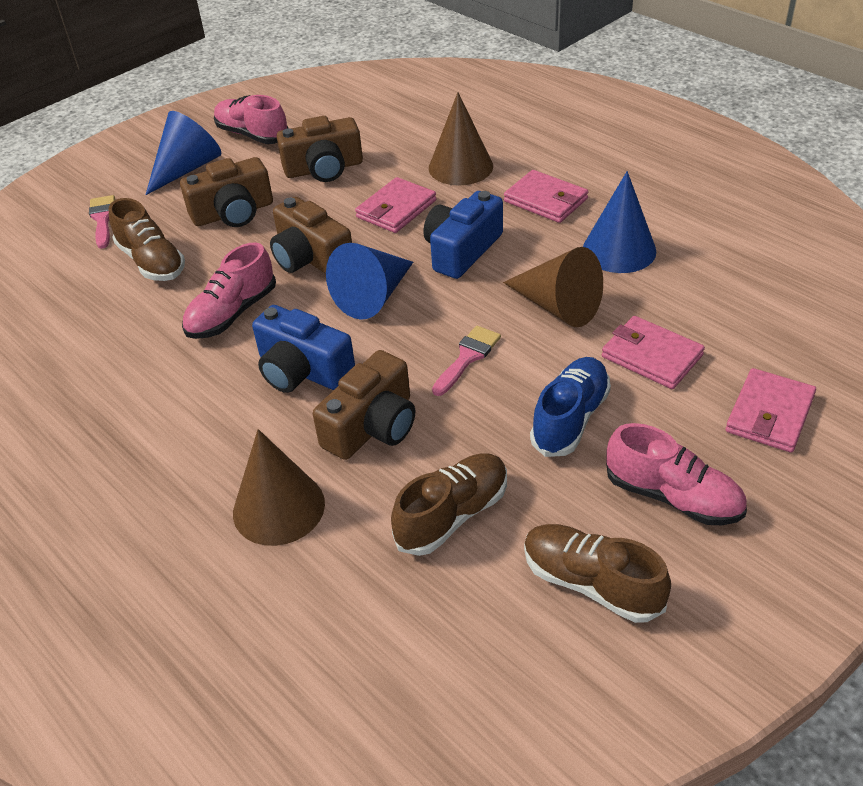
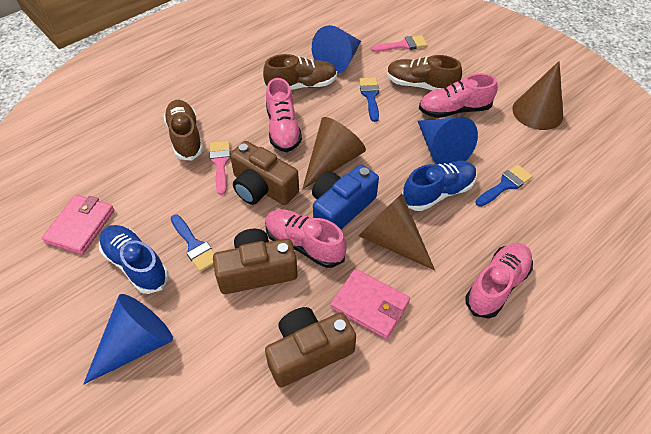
blue brush: none = 0 -> [171,215,214,272] [359,77,379,122] [476,165,533,207] = 3
blue camera: [252,305,355,393] [424,191,503,279] = 2 -> [312,164,379,229] = 1
blue shoe: [530,357,611,457] = 1 -> [99,225,169,294] [402,161,477,211] = 2
brown camera: [180,157,273,227] [270,197,352,274] [277,116,363,182] [313,350,415,460] = 4 -> [213,229,298,294] [230,141,299,205] [265,307,356,388] = 3
pink shoe: [182,242,276,339] [214,95,288,144] [606,423,747,525] = 3 -> [265,209,347,268] [266,78,302,152] [419,73,498,118] [465,243,533,319] = 4
pink wallet: [355,177,436,233] [504,170,588,223] [602,316,705,389] [725,368,816,453] = 4 -> [42,195,114,255] [331,269,410,339] = 2

